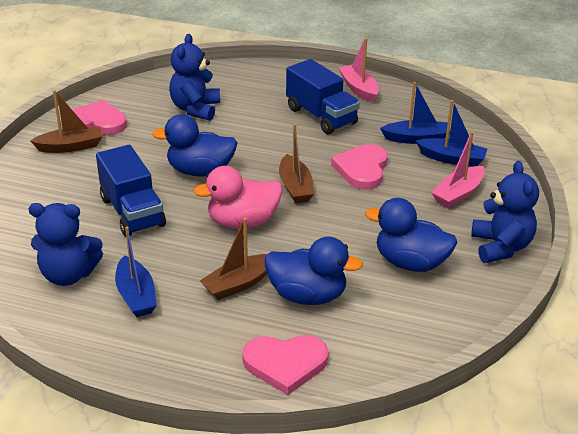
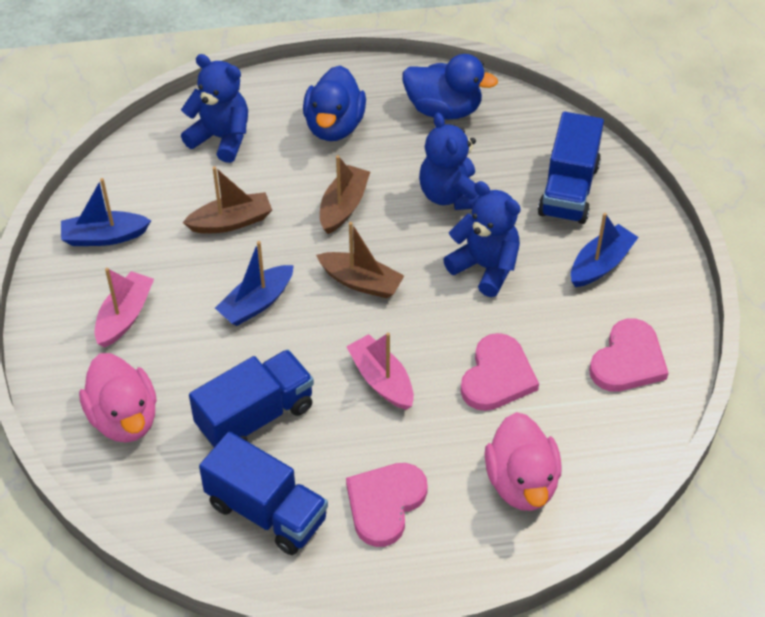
blue duck: [152,114,238,177] [265,237,363,305] [365,198,457,272] = 3 -> [303,66,366,141] [403,54,498,120] = 2
blue truck: [96,145,166,237] [286,59,360,134] = 2 -> [189,349,314,448] [199,432,328,555] [538,112,604,224] = 3
pink duck: [193,166,282,229] = 1 -> [79,353,157,443] [485,412,562,511] = 2

